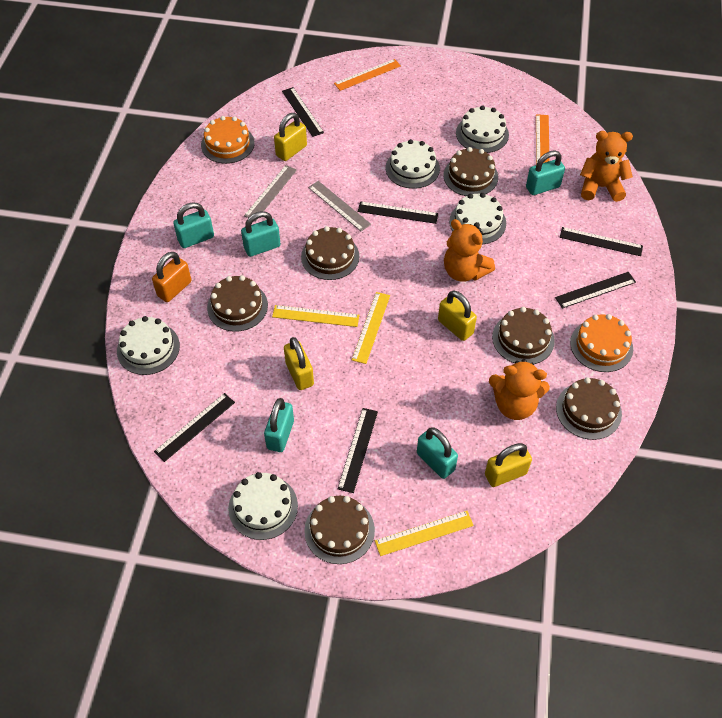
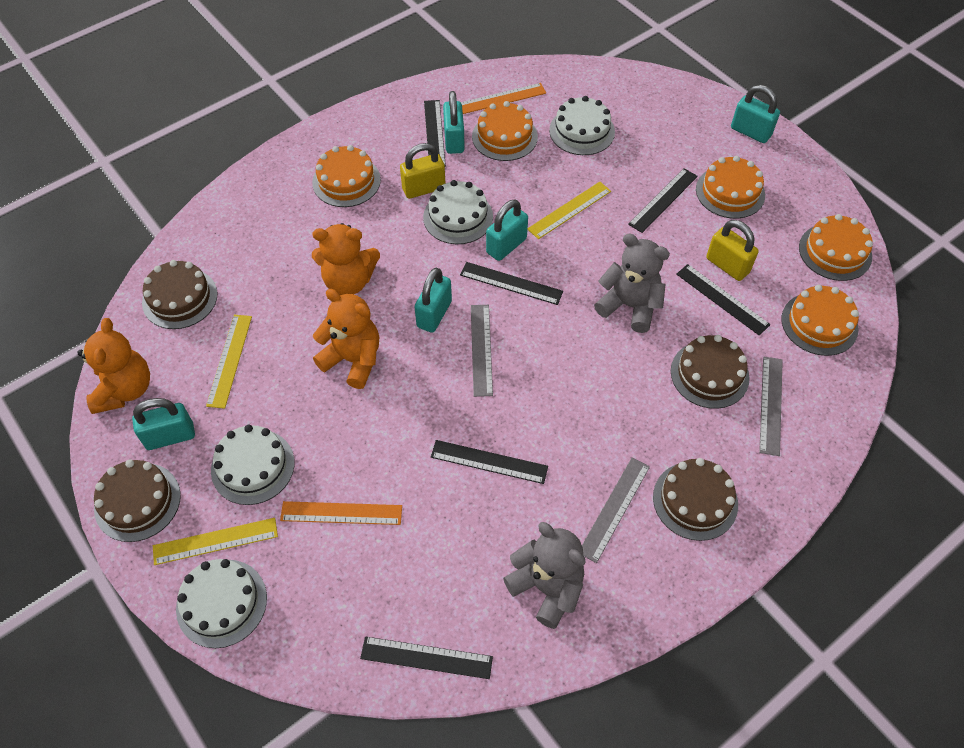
brown cake: [207,275,268,332] [301,226,359,280] [304,496,375,564] [443,147,498,196] [492,307,555,364] [556,377,622,440] = 6 -> [94,460,181,542] [142,260,217,329] [653,458,738,541] [671,335,750,409] = 4
grey ruler: [244,165,297,221] [308,181,371,231] = 2 -> [471,305,493,397] [582,458,650,563] [759,357,783,456] = 3
grey teddy bear: none = 0 -> [503,522,585,629] [594,234,670,333] = 2
orange cake: [201,116,255,164] [570,314,633,372] = 2 -> [312,145,381,207] [472,101,538,161] [696,156,765,219] [781,285,859,356] [799,214,873,281] = 5
orange padlock: [152,252,191,302] = 1 -> none = 0
white cake: [117,316,180,375] [228,472,298,540] [386,139,440,189] [449,193,506,244] [456,105,509,153] = 5 -> [176,559,267,648] [211,425,294,505] [423,180,493,244] [549,96,615,155] = 4
yellow padlock: [274,113,307,161] [284,337,314,390] [438,291,477,341] [485,443,532,487] = 4 -> [400,143,445,199] [706,220,759,281] = 2

